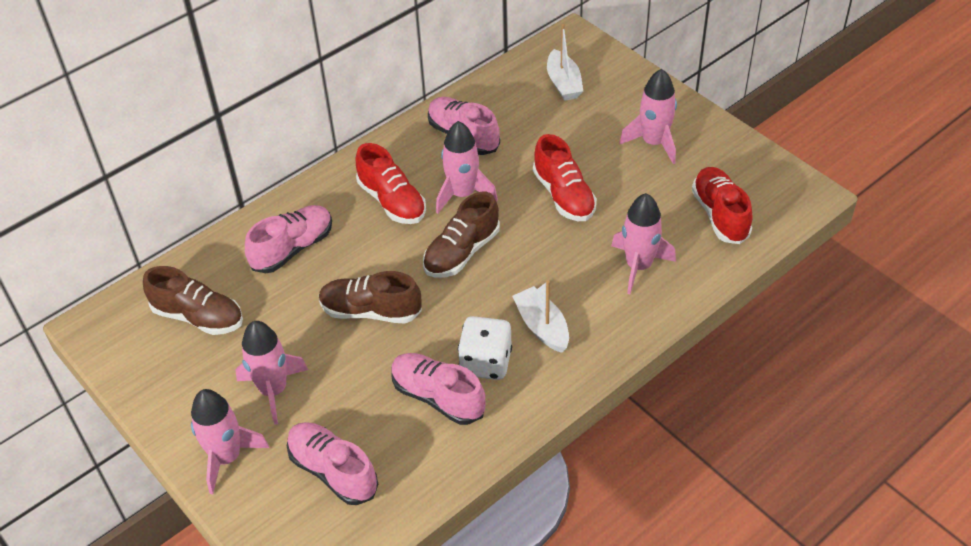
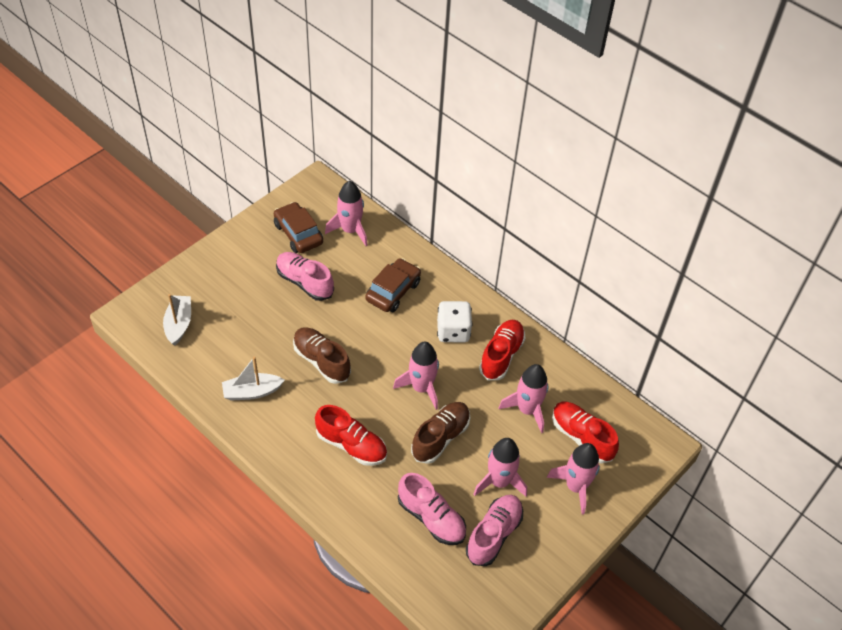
brown car: none = 0 -> [274,202,323,253] [365,258,421,312] = 2
brown shoe: [143,266,243,335] [319,271,422,324] [423,192,500,278] = 3 -> [293,327,351,384] [411,402,470,464] = 2
pink shoe: [245,205,332,273] [287,422,378,505] [391,353,486,425] [428,97,500,155] = 4 -> [276,252,334,301] [398,473,466,545] [466,495,523,566] = 3

